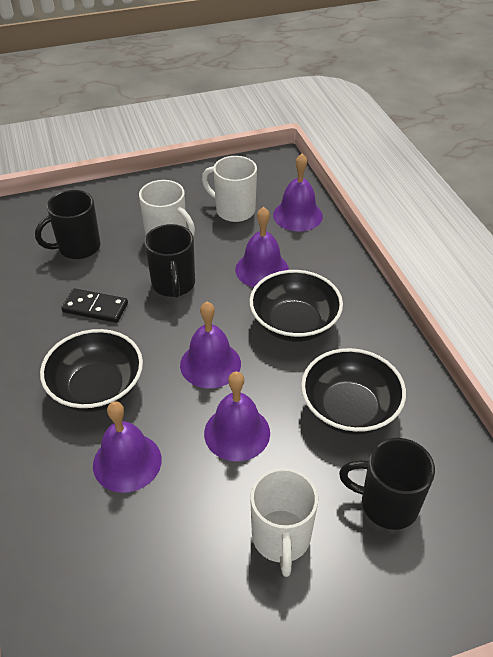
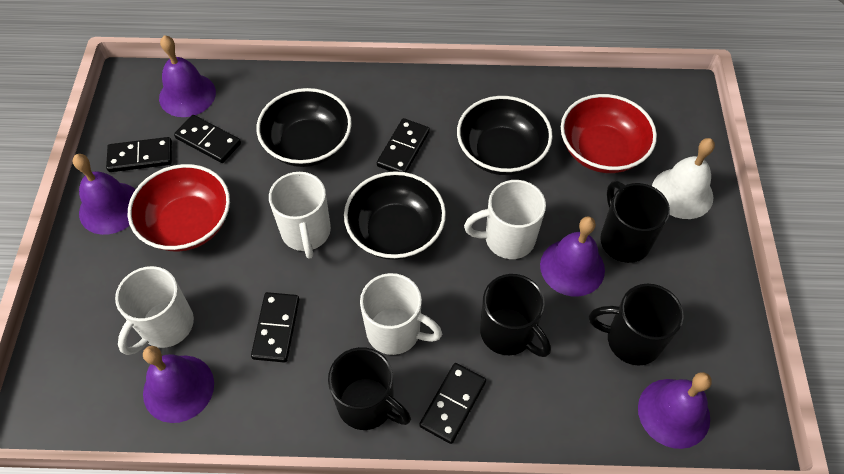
black domino: [61,288,128,323] = 1 -> [106,137,172,172] [174,115,241,163] [251,292,299,363] [377,118,430,173] [419,363,486,444] = 5
black mug: [35,190,100,259] [145,224,195,298] [339,438,435,530] = 3 -> [328,347,411,430] [480,274,551,357] [589,284,684,365] [600,181,670,263] = 4
red bowl: none = 0 -> [128,164,230,251] [561,94,657,173] = 2
white bell: none = 0 -> [652,138,715,219] = 1
white mug: [139,180,195,237] [202,156,257,222] [250,468,318,577] = 3 -> [115,266,194,355] [269,172,331,259] [360,273,442,355] [464,180,546,259] = 4

